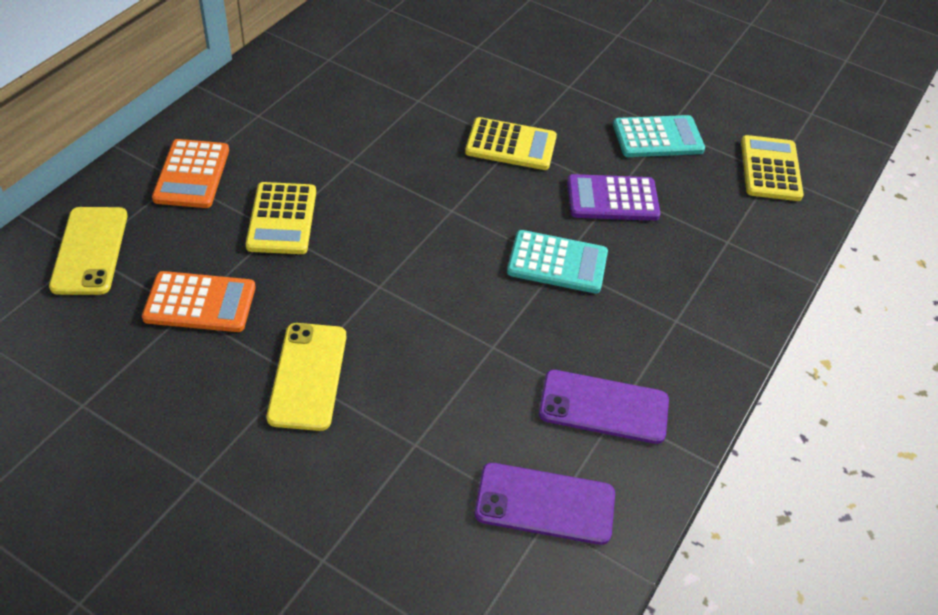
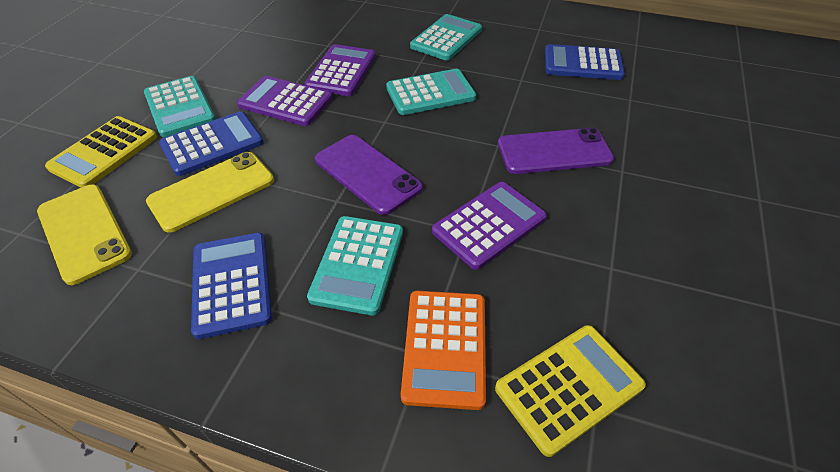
blue calculator: none = 0 -> [159,111,264,176] [191,233,272,339] [545,44,625,80] = 3
orange calculator: [142,271,256,332] [152,139,229,208] = 2 -> [401,291,486,410] = 1
purple calculator: [567,174,661,221] = 1 -> [237,76,332,126] [305,44,376,96] [432,182,547,270] = 3
turquoise calculator: [507,230,608,294] [613,115,705,157] = 2 -> [144,76,216,137] [307,216,403,316] [386,69,476,115] [410,14,482,61] = 4
yellow calculator: [246,182,316,254] [465,117,557,170] [741,135,804,201] = 3 -> [45,116,157,188] [495,325,646,457] = 2

